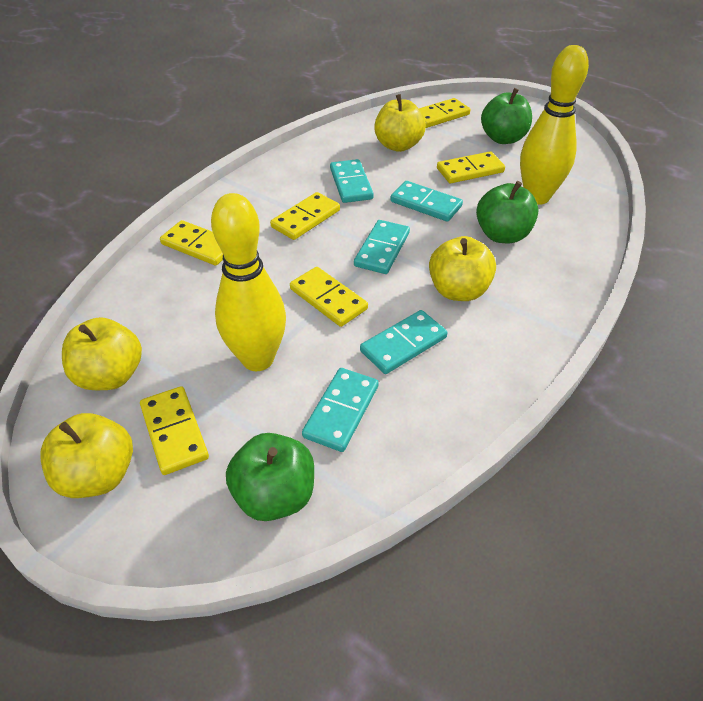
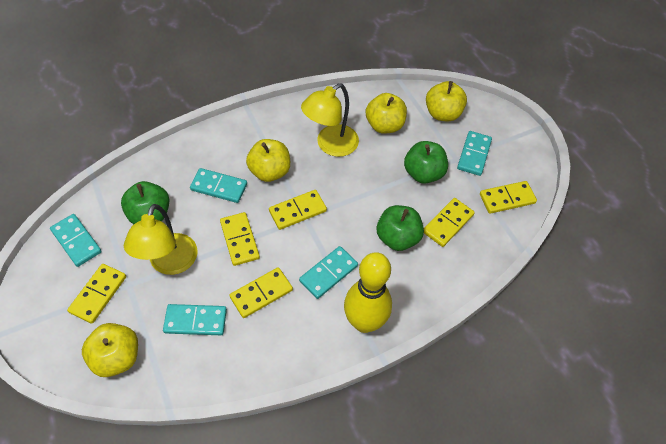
yellow bowling pin: [211,193,286,371] [520,45,589,205] = 2 -> [344,252,392,333] = 1
yellow lamp: none = 0 -> [124,204,198,275] [301,83,359,157] = 2

